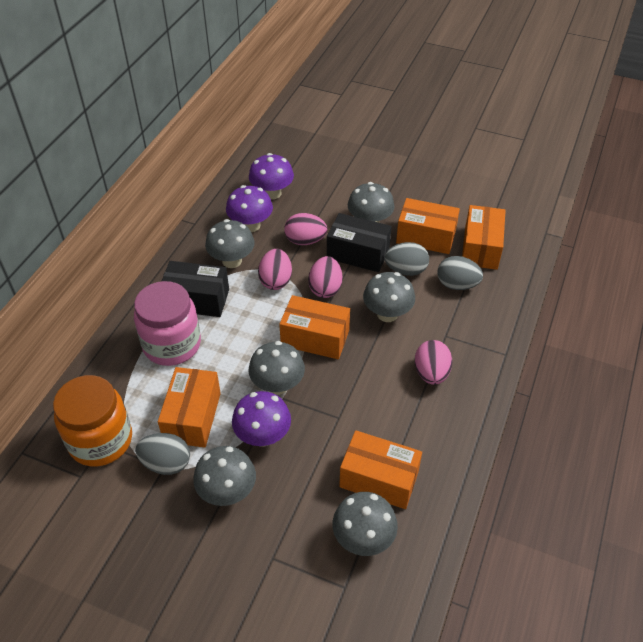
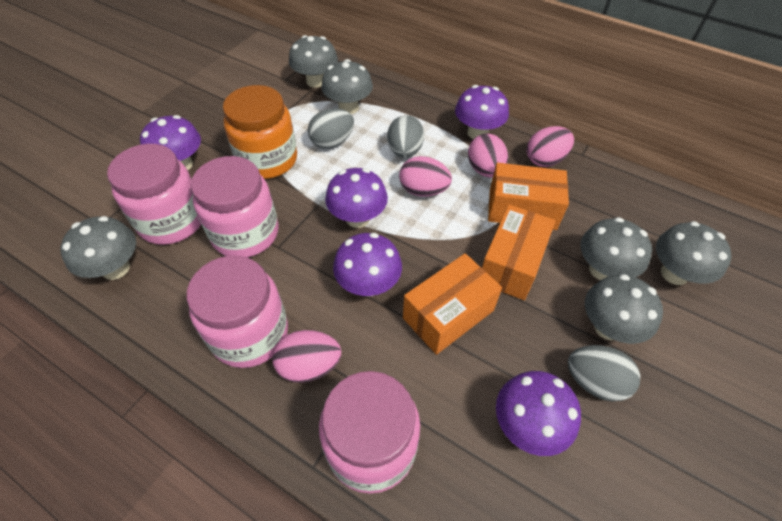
black box: [162,261,229,317] [327,213,392,272] = 2 -> none = 0
orange box: [158,367,221,448] [279,295,350,359] [339,430,422,509] [396,198,460,254] [462,205,506,270] = 5 -> [403,253,502,355] [482,205,556,300] [488,163,569,230] = 3
pink jar: [134,281,201,366] = 1 -> [107,144,201,245] [187,256,288,368] [191,156,278,258] [319,371,420,494] = 4
purple mushroom: [226,185,273,232] [232,391,291,446] [249,153,294,200] = 3 -> [140,115,201,170] [325,168,388,228] [333,233,402,297] [455,85,509,139] [496,371,581,456] = 5

